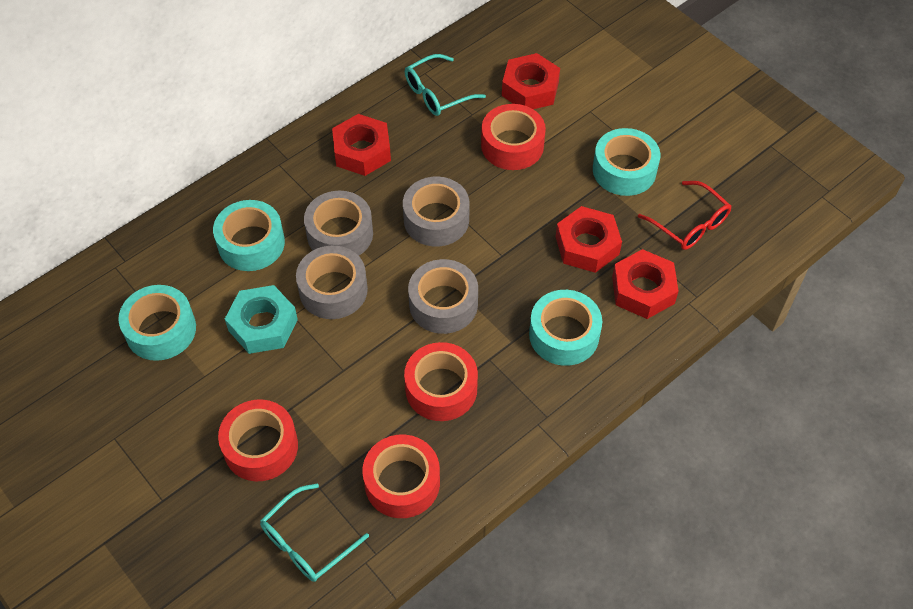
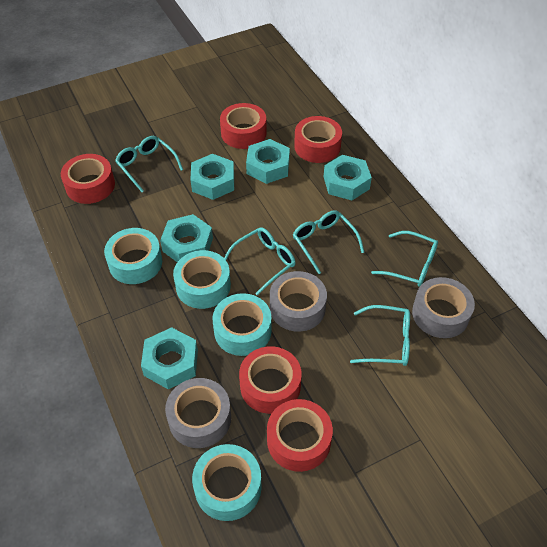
grey tape: [296,246,368,319] [304,191,373,256] [403,176,470,247] [408,259,478,334] = 4 -> [165,378,231,448] [270,271,327,332] [412,277,475,338] = 3
red glasses: [638,181,731,250] = 1 -> none = 0
red nut: [332,114,391,176] [502,53,560,109] [556,206,622,273] [612,249,679,319] = 4 -> none = 0
red tape: [218,399,298,481] [362,435,440,518] [404,342,478,421] [481,104,546,170] = 4 -> [61,154,115,204] [220,103,267,149] [239,346,302,414] [267,399,333,472] [294,116,342,163] = 5
turquoise glasses: [260,483,369,582] [405,54,486,116] = 2 -> [115,136,183,192] [224,227,296,296] [293,210,364,274] [350,305,410,366] [371,231,438,287] = 5
turquoise nut: [225,285,298,354] = 1 -> [141,327,198,389] [160,214,213,262] [190,154,234,200] [246,139,290,184] [324,155,372,200] = 5

